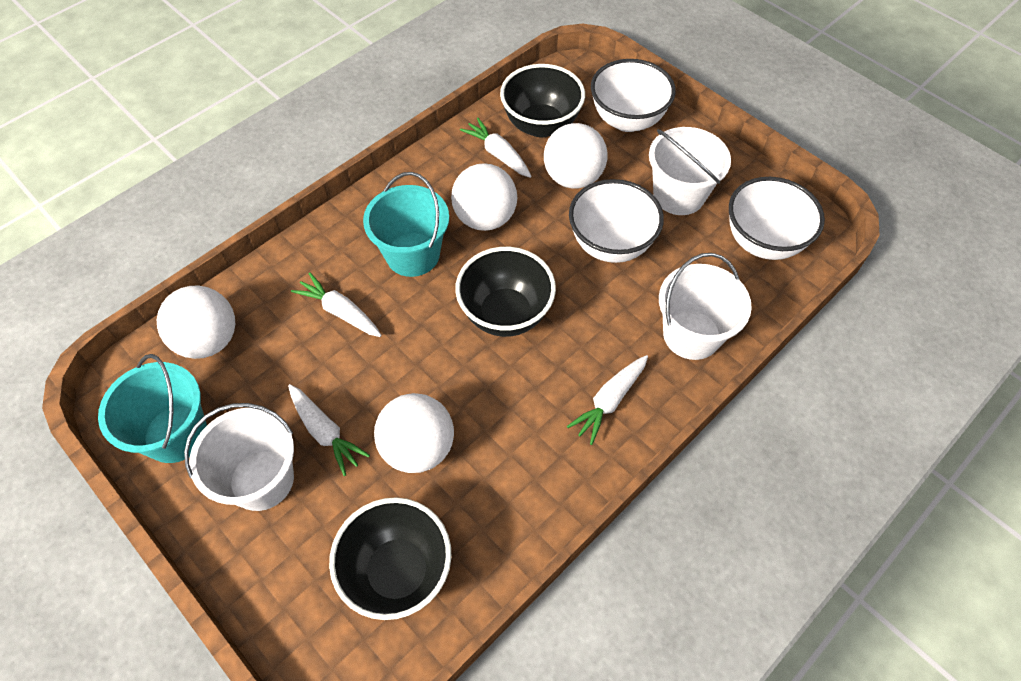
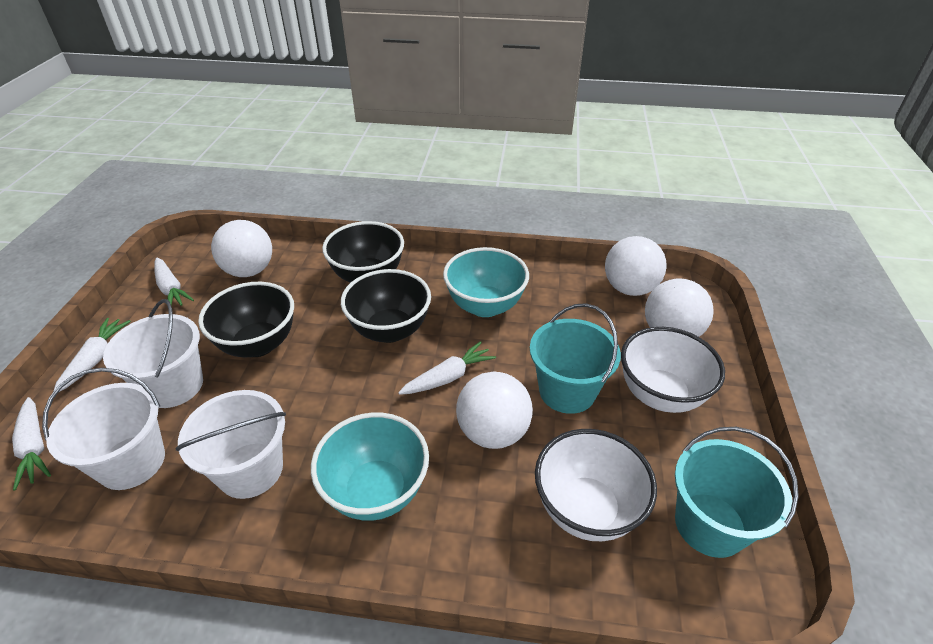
turquoise bowl: none = 0 -> [311,412,429,521] [443,247,529,317] = 2
white bowl: [569,179,664,263] [591,59,676,132] [729,177,825,260] = 3 -> [535,429,657,541] [621,327,725,413] = 2

